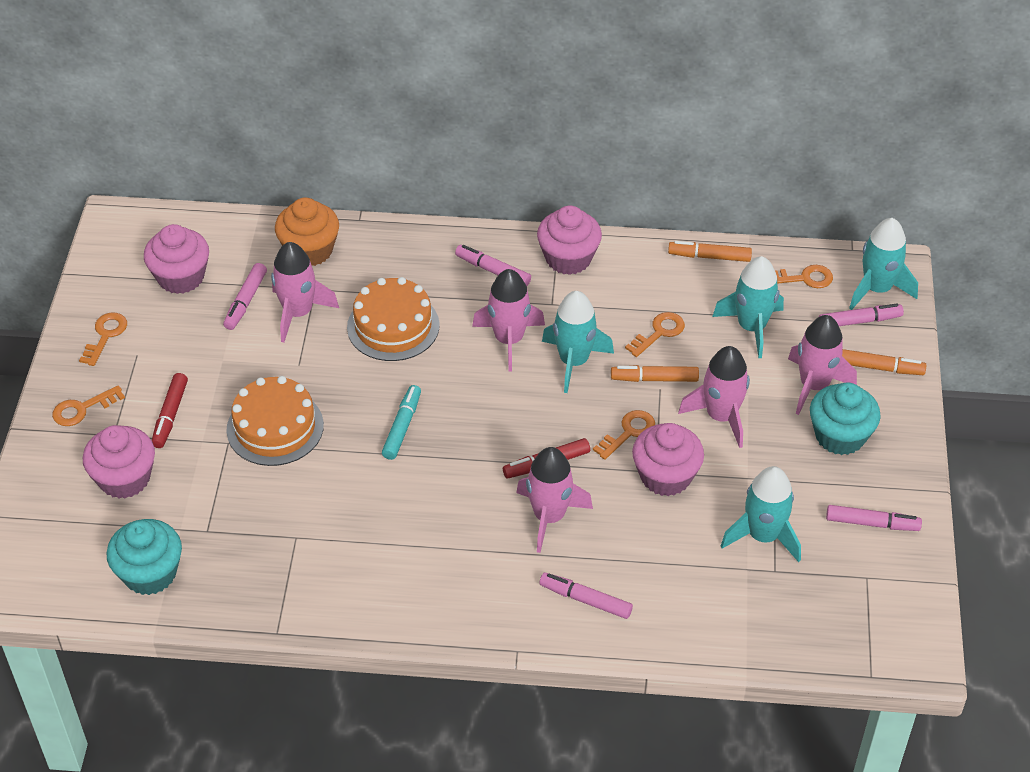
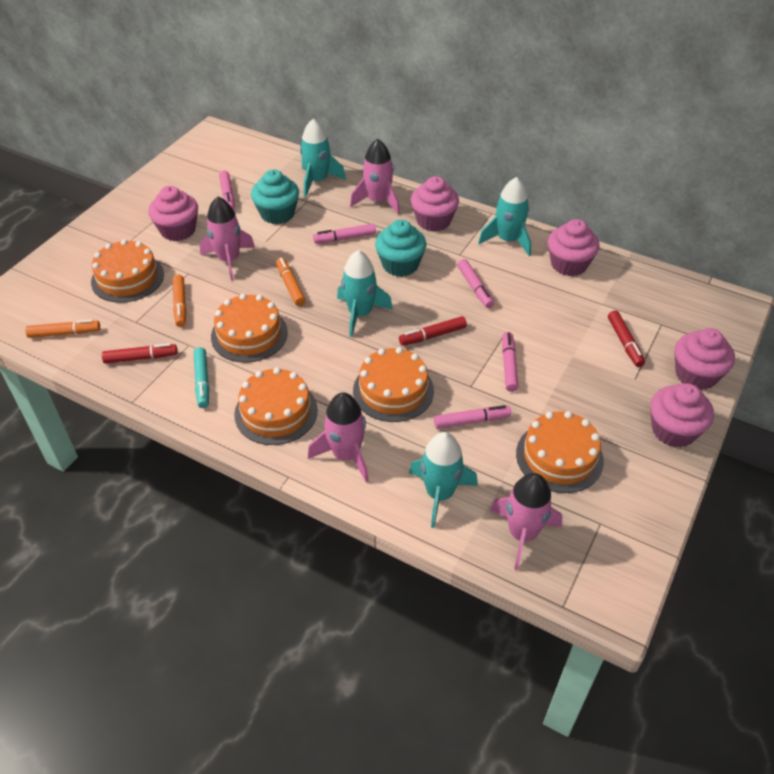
orange cake: [226,376,324,466] [347,277,440,361] = 2 -> [91,239,164,303] [211,294,288,363] [234,367,318,445] [353,347,434,422] [516,411,604,493] = 5
orange cupcake: [275,197,339,266] = 1 -> none = 0
orange key: [52,385,125,426] [79,313,127,366] [593,410,655,460] [625,312,685,357] [775,265,833,288] = 5 -> none = 0
pink cupcake: [83,425,155,499] [144,224,209,294] [537,205,602,275] [632,423,704,496] = 4 -> [148,186,198,241] [411,176,459,232] [548,219,600,276] [650,383,714,448] [675,328,735,390] = 5
pink rocket: [271,242,339,342] [472,269,545,372] [516,447,593,553] [678,346,750,448] [788,315,857,415] = 5 -> [200,196,255,281] [308,392,369,482] [350,139,400,215] [490,473,563,571] = 4
red marker: [152,373,188,448] [503,438,590,479] = 2 -> [102,343,178,364] [399,316,467,346] [608,311,645,367] = 3

